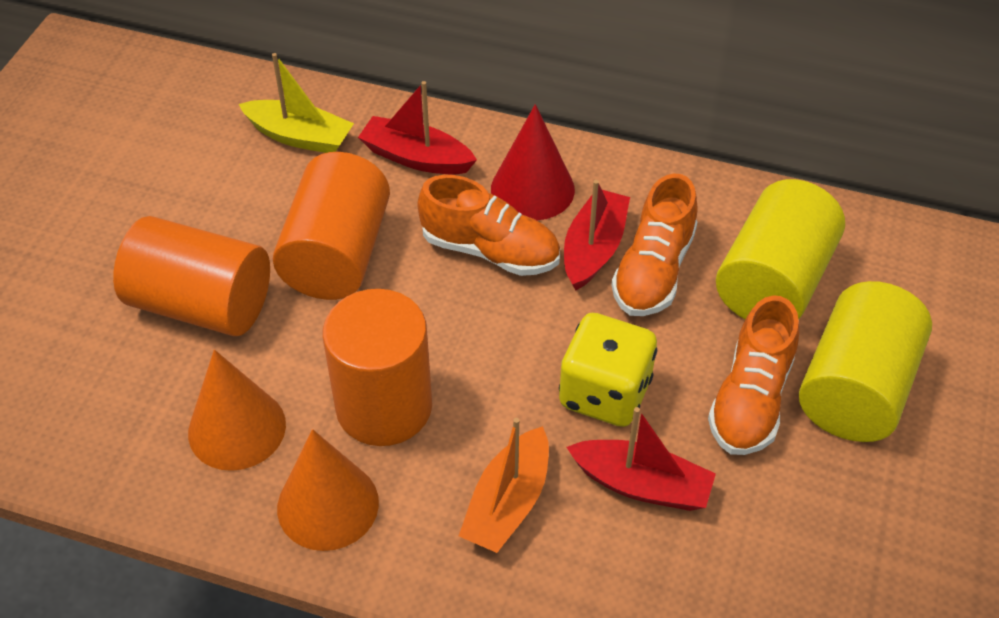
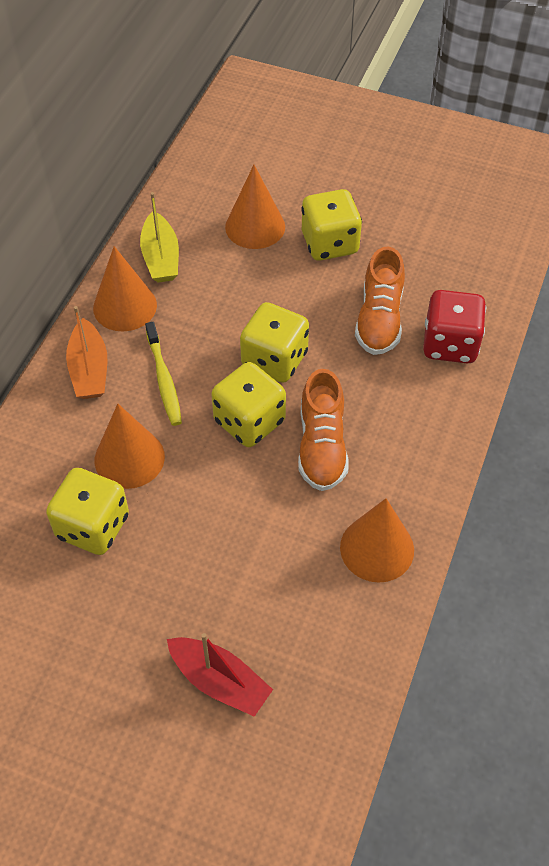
orange cone: [188,350,286,471] [277,429,379,551] = 2 -> [93,246,157,331] [95,404,165,489] [225,165,285,249] [340,498,414,583] = 4
orange cylinder: [113,216,270,336] [273,152,390,300] [323,289,432,446] = 3 -> none = 0
orange shoe: [418,175,560,276] [612,173,697,316] [708,295,799,455] = 3 -> [298,369,349,491] [355,246,405,355] = 2
red boat: [358,81,477,175] [564,180,630,291] [566,407,716,511] = 3 -> [167,633,273,717] = 1
red cone: [491,104,575,221] = 1 -> none = 0
red dice: none = 0 -> [423,290,486,363] = 1
yellow cylinder: [716,179,845,320] [799,281,932,442] = 2 -> none = 0
yellow dice: [559,313,657,427] = 1 -> [46,468,129,555] [211,362,286,447] [240,302,309,383] [301,189,362,261] = 4
yellow toothbrush: none = 0 -> [145,322,182,426] = 1

